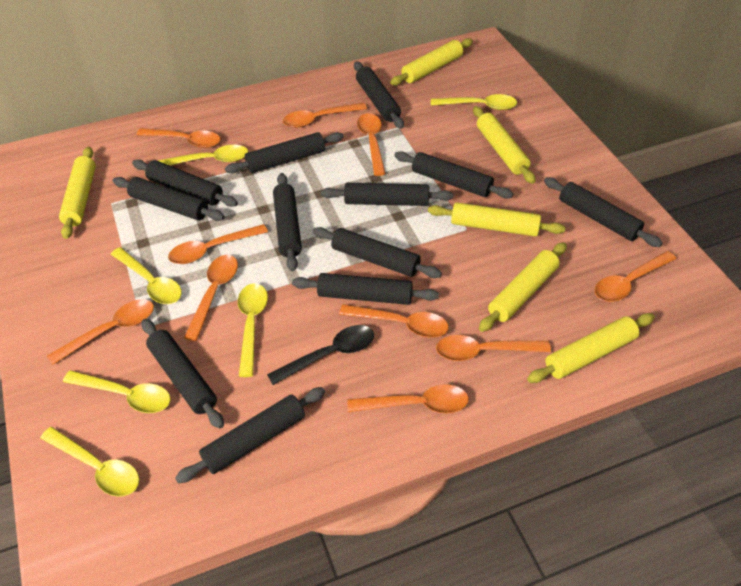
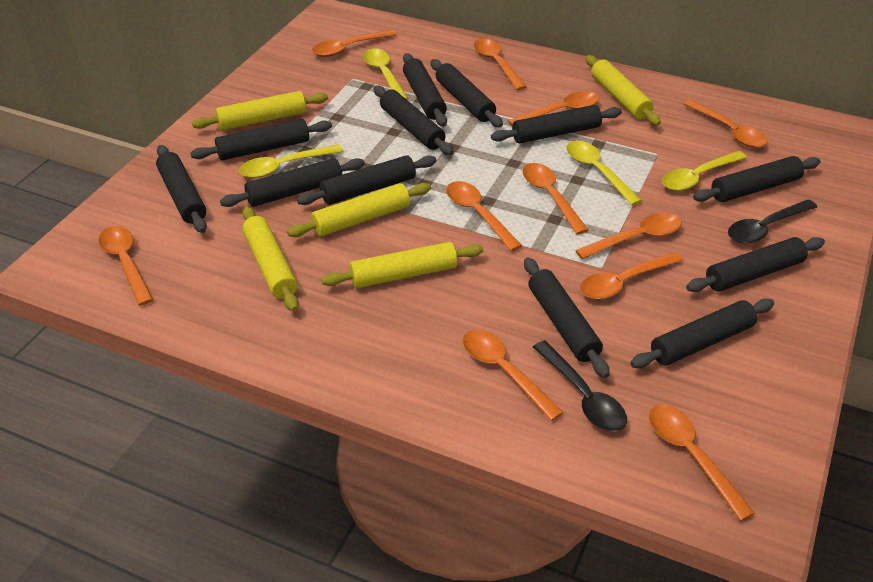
black spoon: [267,325,374,385] = 1 -> [533,341,627,432] [728,199,817,244] = 2
orange spoon: [47,299,154,365] [136,128,220,148] [168,224,268,264] [184,255,238,341] [283,103,367,128] [339,304,449,338] [347,384,469,413] [357,113,386,176] [436,335,551,361] [594,251,676,302] = 10 -> [98,226,153,306] [312,30,397,57] [446,181,522,251] [463,330,564,421] [474,38,527,90] [508,91,599,126] [522,163,588,235] [575,213,682,259] [580,252,684,300] [649,405,755,521] [684,100,768,148] = 11
yellow rolling pin: [59,147,96,239] [390,38,473,85] [428,202,565,237] [473,106,536,184] [479,242,567,332] [527,313,655,383] = 6 -> [192,91,328,130] [242,207,299,312] [287,183,431,237] [321,242,484,288] [586,55,661,126] = 5
yellow spoon: [40,427,139,497] [63,370,171,413] [111,247,182,304] [157,145,248,166] [238,283,268,377] [431,94,517,110] = 6 -> [239,144,343,178] [363,48,408,100] [567,141,642,206] [662,151,747,191] = 4

